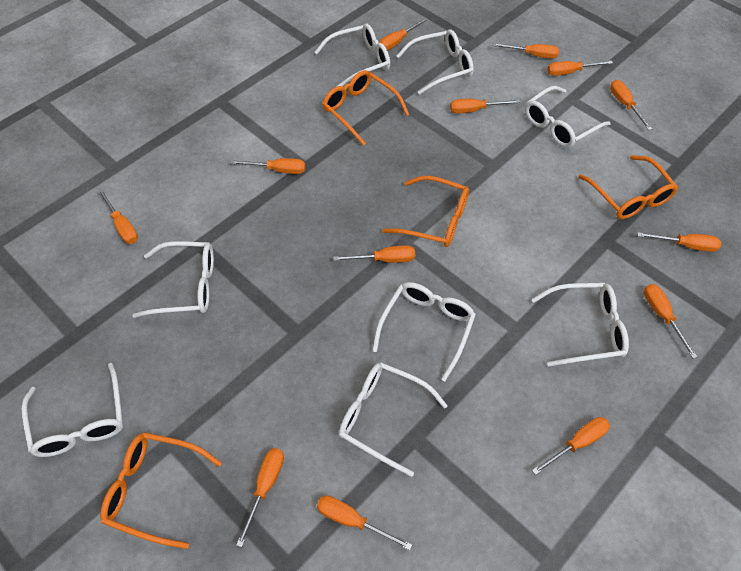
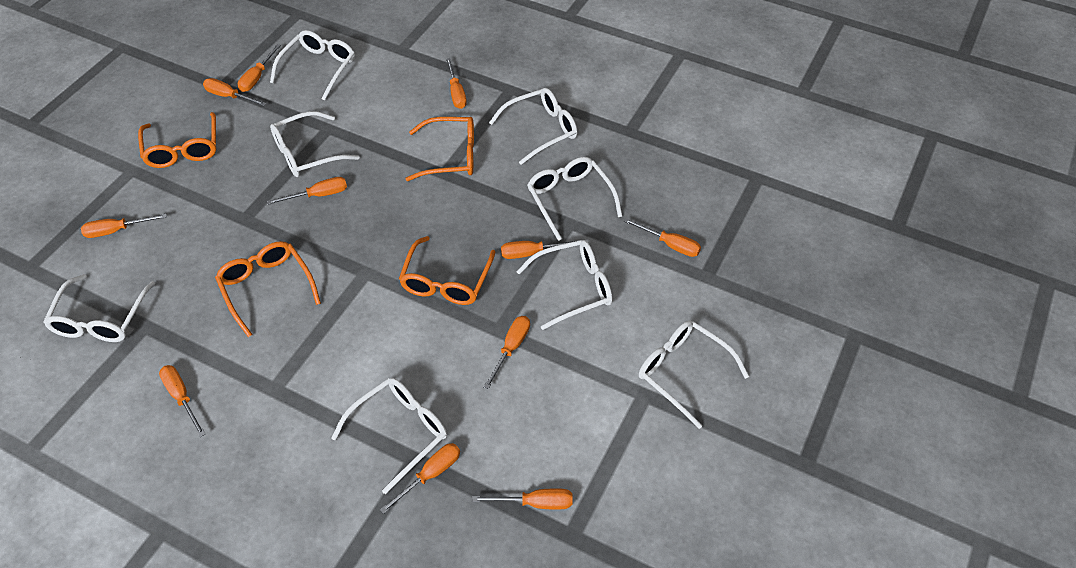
orange screwdriver: [98,189,138,244] [230,158,305,174] [236,448,284,547] [317,496,412,550] [333,245,415,263] [379,18,428,51] [450,99,520,114] [493,43,559,59] [532,417,610,475] [547,61,613,76] [610,80,652,130] [637,232,721,252] [644,284,697,359] = 13 -> [81,214,167,238] [159,365,205,437] [203,78,267,106] [238,44,281,92] [267,177,347,205] [380,443,460,514] [446,58,467,109] [472,488,573,510] [483,316,530,389] [501,240,579,259] [624,218,701,257] = 11

